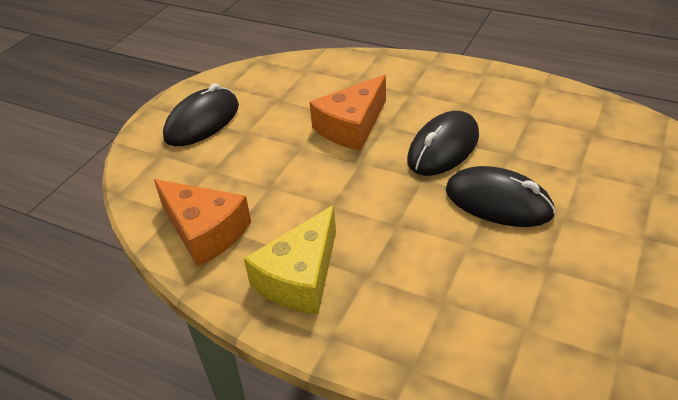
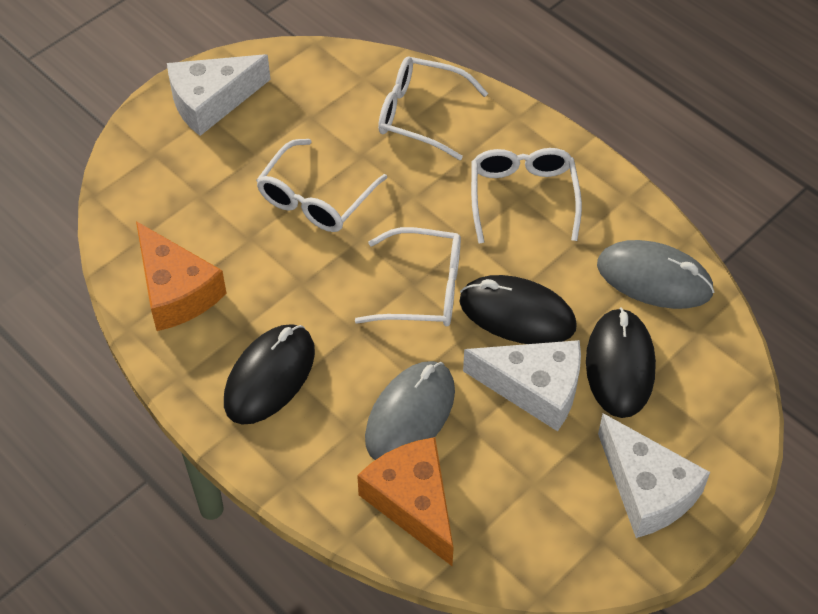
grey mouse: none = 0 -> [365,361,455,460] [597,240,714,309] = 2
white cheese: none = 0 -> [167,54,271,136] [463,340,581,431] [598,413,710,538] = 3
white glasses: none = 0 -> [256,139,387,232] [355,227,461,327] [378,57,488,160] [471,148,582,244] = 4
yellow cheese: [244,205,336,315] = 1 -> none = 0

